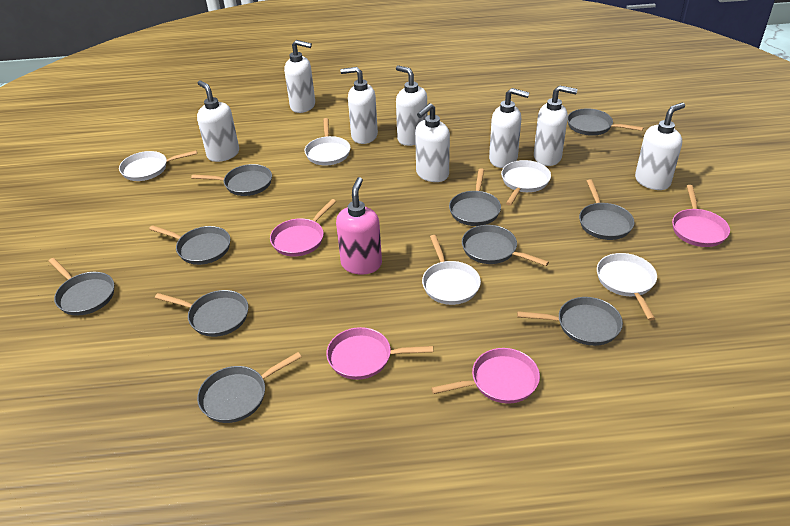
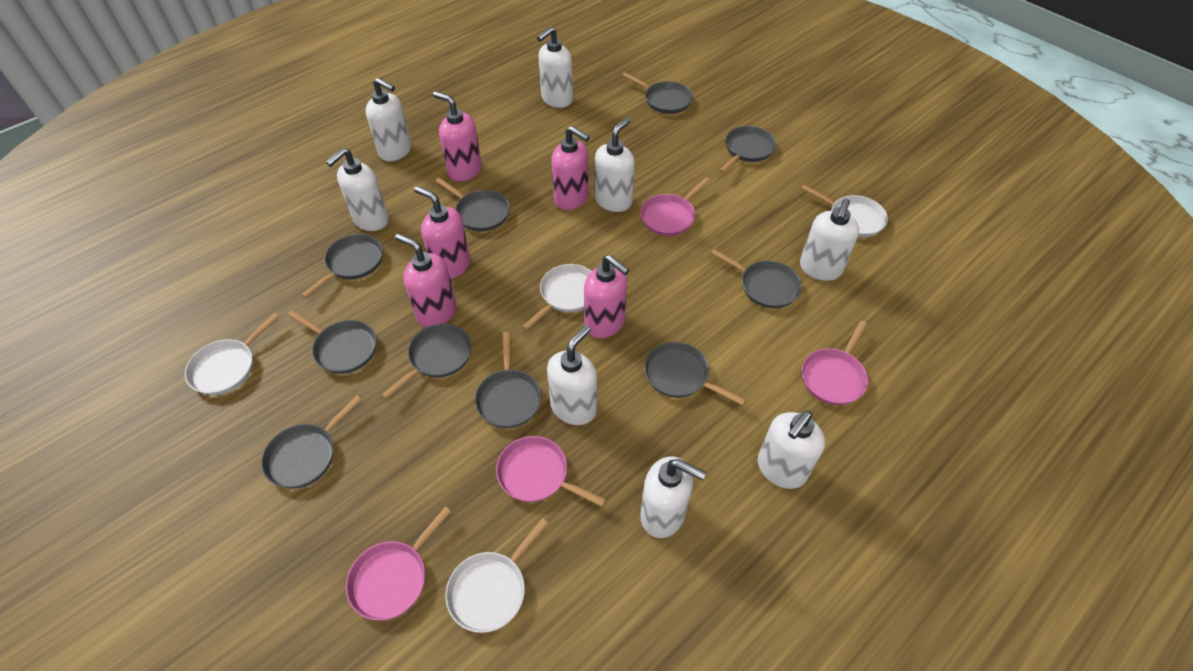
pink soap dispenser: [336,177,382,275] = 1 -> [395,234,456,327] [414,186,470,279] [433,91,482,182] [551,126,590,210] [584,255,629,338] = 5
white pan: [119,150,197,181] [305,118,351,165] [422,235,481,305] [501,160,551,206] [597,253,657,321] = 5 -> [185,313,279,395] [445,518,549,633] [522,264,592,331] [801,185,888,237] = 4

